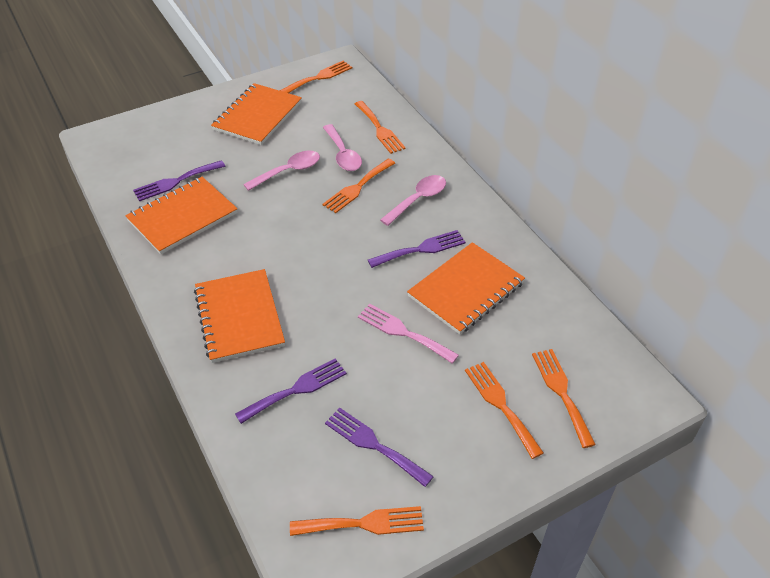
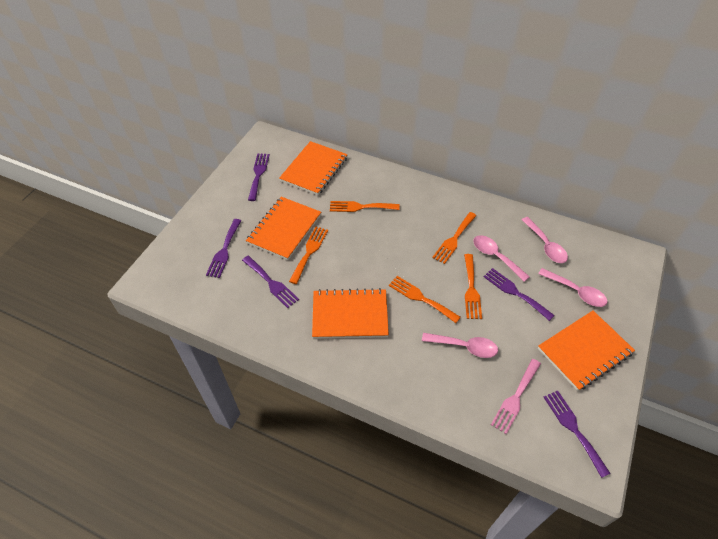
orange fork: [280,61,352,93] [290,506,424,536] [322,159,395,213] [355,101,406,154] [465,362,544,459] [532,349,596,448] = 6 -> [289,227,328,284] [330,201,400,212] [389,276,461,323] [432,212,477,264] [464,254,482,319] = 5
pink spoon: [243,151,320,191] [323,124,362,171] [380,175,446,226] = 3 -> [422,333,498,358] [473,235,530,282] [521,217,568,263] [538,268,608,307] = 4
purple fork: [133,160,225,201] [235,358,347,424] [325,408,434,487] [368,230,466,268] = 4 -> [206,219,241,278] [242,256,299,308] [248,153,270,201] [483,268,555,321] [544,390,611,478] = 5

